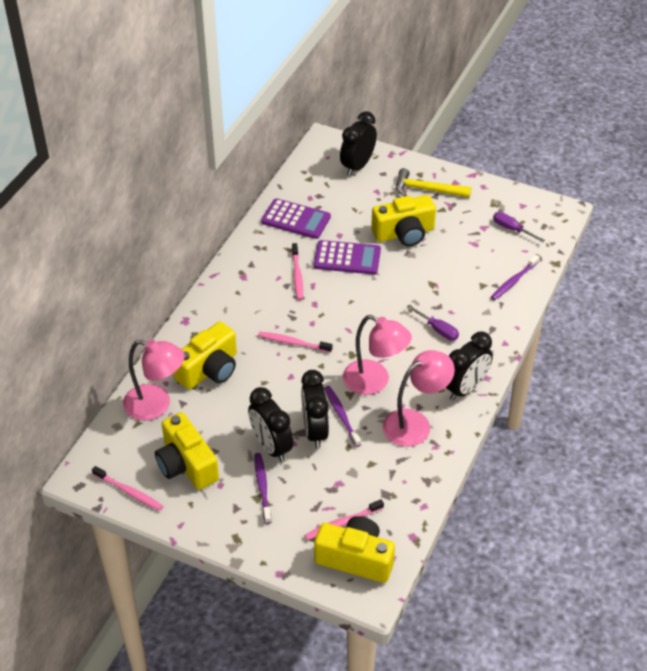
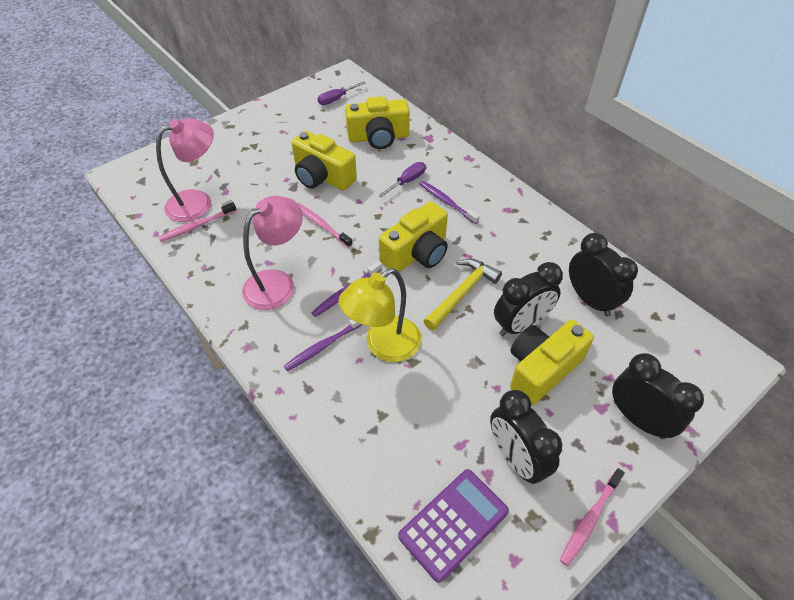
pink lamp: [123,339,185,421] [343,315,412,395] [383,350,455,447] = 3 -> [156,118,214,222] [242,196,303,310] = 2
pink toothbrush: [92,466,163,511] [258,332,333,353] [292,243,303,300] [304,499,384,540] = 4 -> [158,202,237,242] [298,203,353,248] [560,468,625,566] = 3
purple calculator: [261,198,331,239] [314,240,381,275] = 2 -> [398,469,509,583] = 1
yellow lamp: none = 0 -> [339,268,421,362] = 1

